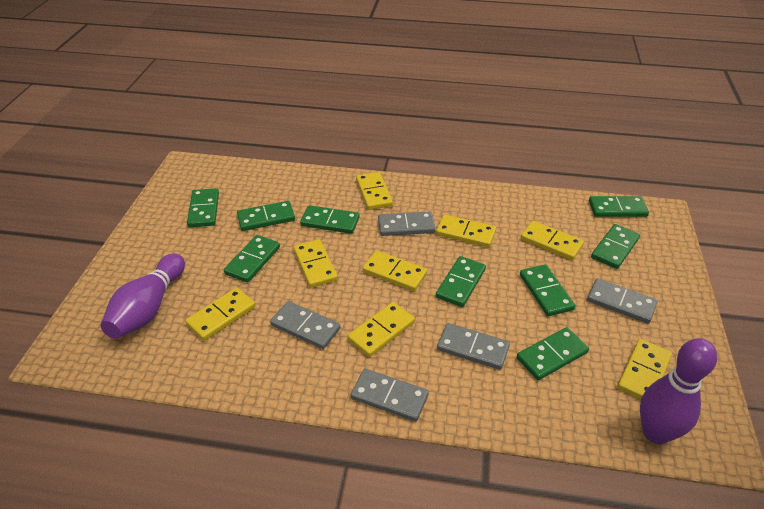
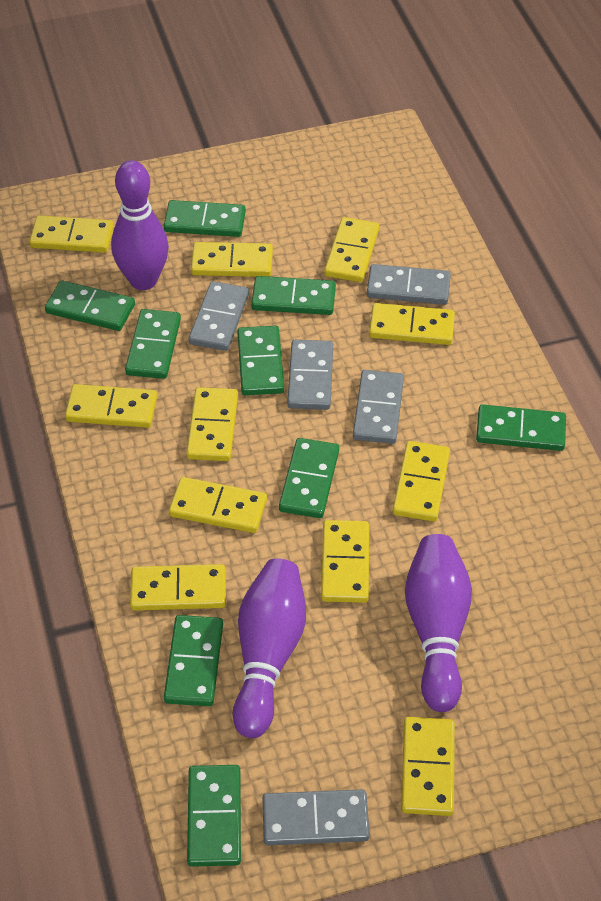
purple bowling pin: [101,254,185,339] [640,338,717,444] = 2 -> [111,160,169,290] [233,558,306,738] [405,534,472,712] = 3
yellow domino: [185,288,255,341] [293,239,338,288] [347,302,415,357] [356,172,393,210] [362,250,427,291] [436,214,496,247] [521,221,584,260] [617,339,672,399] = 8 -> [29,215,114,253] [65,384,157,428] [130,564,226,611] [169,477,267,533] [186,387,238,461] [191,242,273,277] [321,520,369,603] [324,217,379,282] [369,303,455,345] [393,441,450,522] [401,717,455,816] = 11

